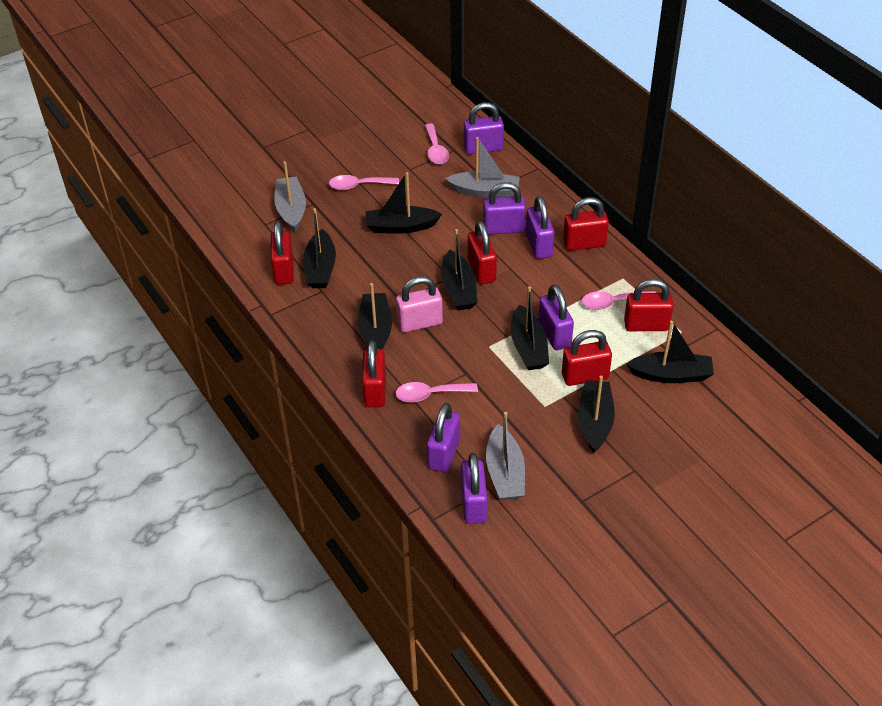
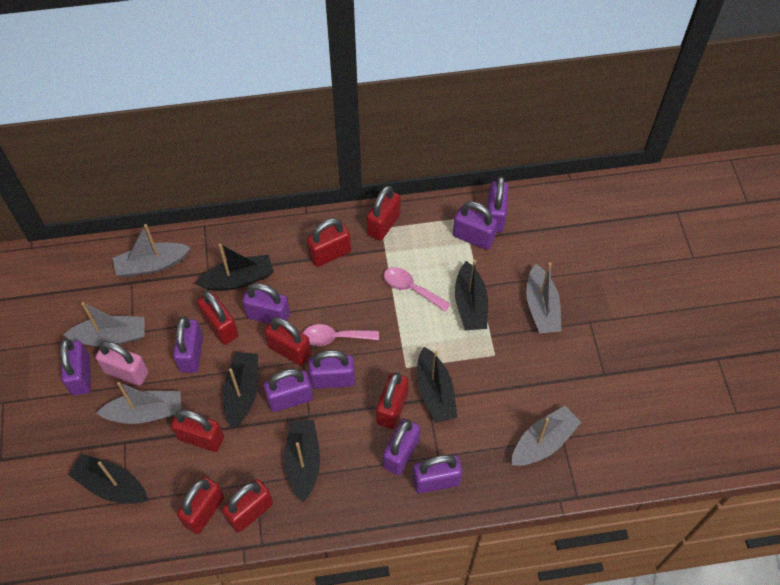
black boat: [303,208,336,288] [358,283,392,350] [366,172,442,234] [441,229,478,311] [511,286,549,370] [578,376,615,453] [626,321,714,383] = 7 -> [68,454,148,504] [195,244,274,291] [222,352,258,429] [285,420,320,503] [417,347,458,423] [455,260,488,331] = 6
grey boat: [274,161,306,232] [445,137,520,198] [486,412,525,500] = 3 -> [63,302,145,346] [97,382,181,424] [113,224,191,277] [511,406,581,466] [526,262,561,334] = 5
pink spoon: [329,175,399,190] [396,382,478,402] [425,123,449,164] [582,291,656,310] = 4 -> [303,324,379,346] [384,267,451,312] = 2
purple padlock: [427,403,460,472] [461,453,487,524] [464,102,504,155] [483,182,526,235] [526,196,554,259] [539,285,574,350] = 6 -> [60,338,91,395] [173,316,203,373] [242,283,290,324] [264,369,313,412] [309,350,355,389] [383,419,420,475] [413,455,462,494] [453,202,497,250] [487,176,509,233] = 9
red padlock: [271,221,294,285] [362,340,386,407] [468,221,497,284] [562,330,612,386] [563,197,609,251] [624,279,674,331] = 6 -> [171,410,224,452] [177,477,224,534] [197,291,238,345] [222,479,273,533] [265,317,311,366] [307,218,351,267] [366,185,401,241] [376,372,409,429] = 8

